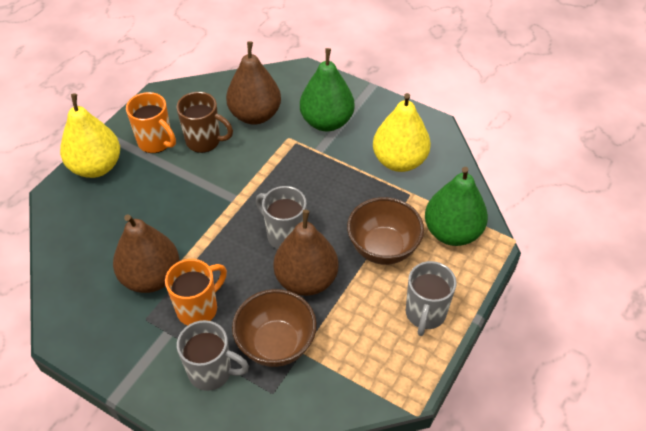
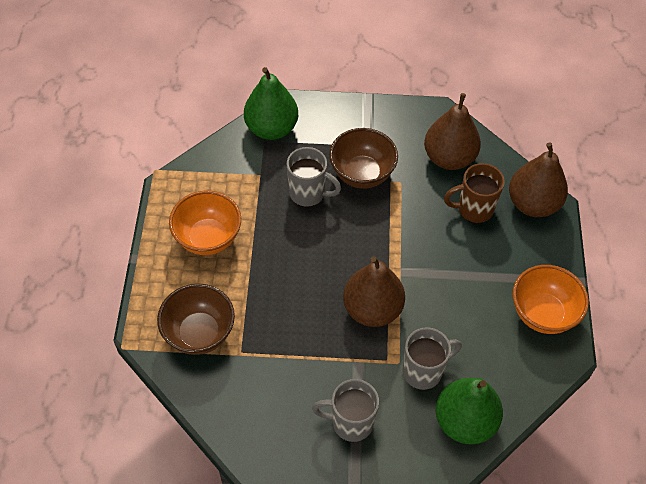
orange bowl: none = 0 -> [169,191,241,255] [513,265,589,334] = 2
orange mug: [126,92,176,153] [165,259,227,326] = 2 -> none = 0
yellow pear: [60,94,120,178] [373,93,431,172] = 2 -> none = 0

